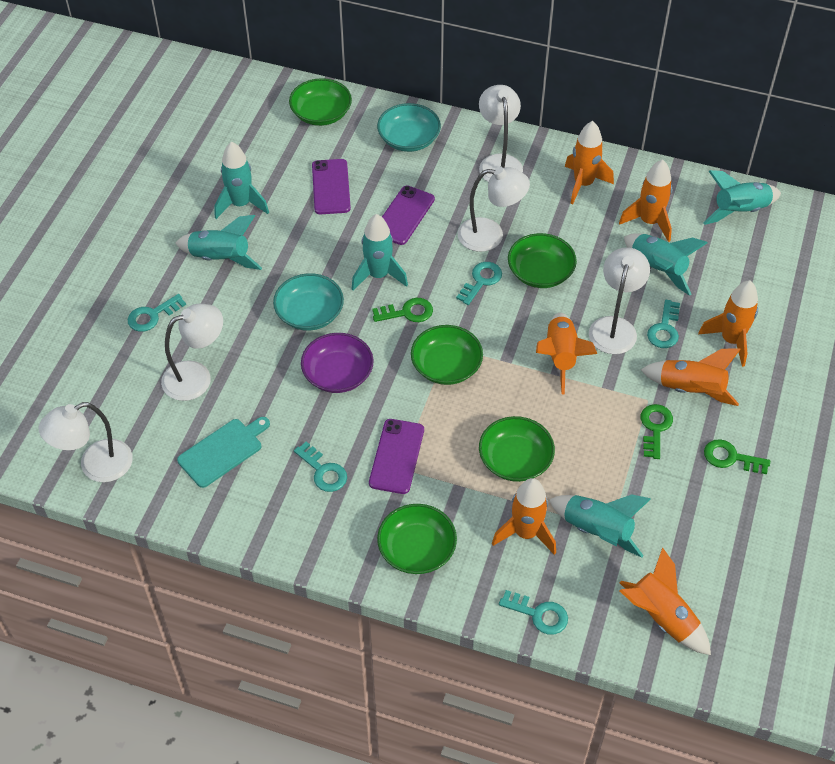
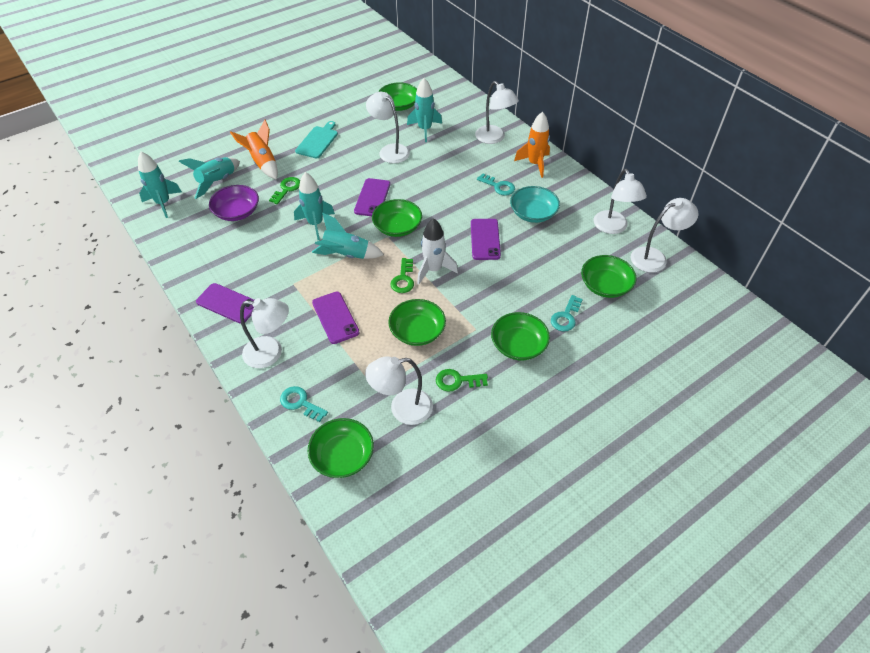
green bowl: [289,78,352,126] [377,504,457,574] [411,325,483,385] [479,416,555,482] [508,233,577,288] = 5 -> [308,418,374,478] [372,199,422,237] [378,82,417,111] [388,299,446,346] [491,312,550,360] [581,255,636,298] = 6
orange rocket: [492,478,556,555] [536,313,597,394] [565,121,614,205] [619,159,672,242] [619,547,711,655] [641,349,741,406] [698,280,758,367] = 7 -> [230,119,278,180] [514,112,550,178] = 2
purple phone: [312,159,351,214] [369,419,424,494] [382,185,435,245] = 3 -> [196,283,254,324] [312,292,360,344] [354,178,390,216] [471,219,501,260] = 4
turquoise bowl: [273,273,344,331] [377,103,441,152] = 2 -> [510,186,560,223] = 1
turquoise key: [128,294,186,332] [294,441,347,492] [456,262,502,305] [499,590,568,635] [647,300,680,348] = 5 -> [280,386,328,422] [477,173,515,196] [551,295,583,332] = 3
turquoise rocket: [175,215,262,270] [215,142,269,219] [352,214,408,290] [549,494,651,558] [624,233,707,296] [703,170,781,225] = 6 -> [138,152,182,218] [179,157,240,199] [294,172,335,240] [312,213,384,259] [407,78,442,142] = 5
white lamp: [39,402,133,482] [161,304,223,401] [458,166,530,252] [479,85,523,182] [589,247,650,354] = 5 -> [240,298,289,368] [365,357,433,425] [366,92,410,163] [475,81,519,144] [594,169,647,234] [631,198,698,272] = 6
white rocket: none = 0 -> [417,218,458,284] = 1

